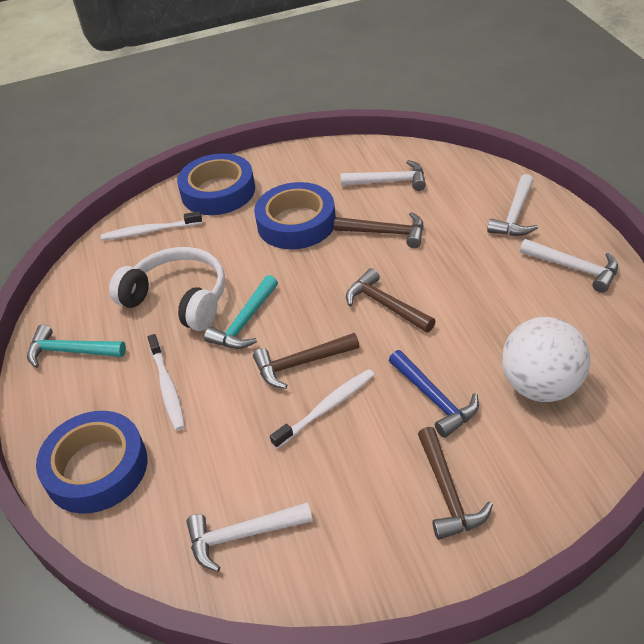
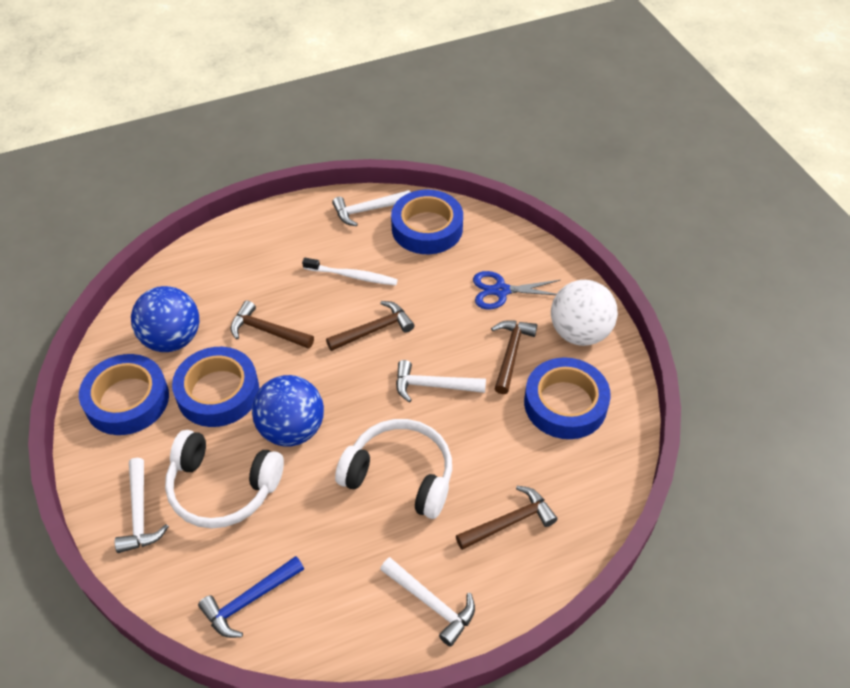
blue ball: none = 0 -> [131,286,199,352] [252,375,324,447] = 2
blue scissors: none = 0 -> [473,271,560,309] = 1
blue tape: [36,411,148,514] [177,153,255,215] [254,182,336,249] = 3 -> [79,354,169,435] [172,347,259,427] [391,190,463,254] [524,357,611,439] = 4
turquoise hammer: [27,324,126,368] [204,275,278,349] = 2 -> none = 0
white headphones: [109,247,225,331] = 1 -> [165,430,284,529] [335,419,452,519] = 2
white toothbrush: [101,211,202,240] [147,334,185,431] [270,369,375,449] = 3 -> [302,258,398,285] = 1

